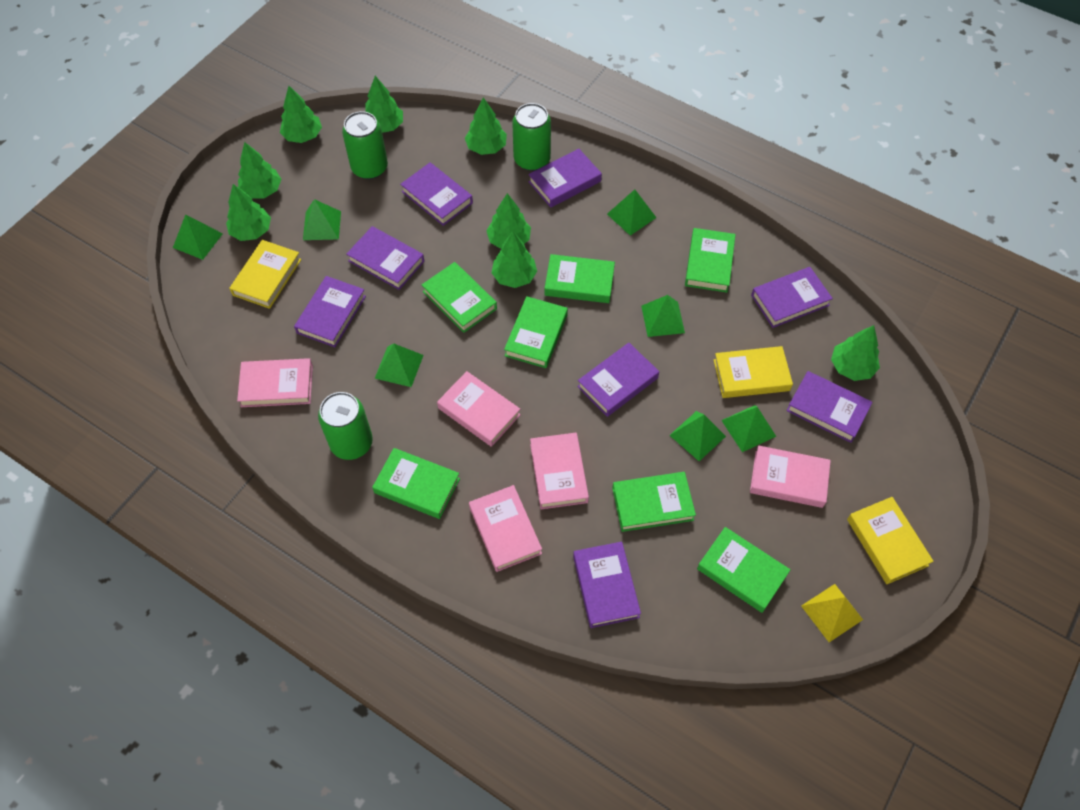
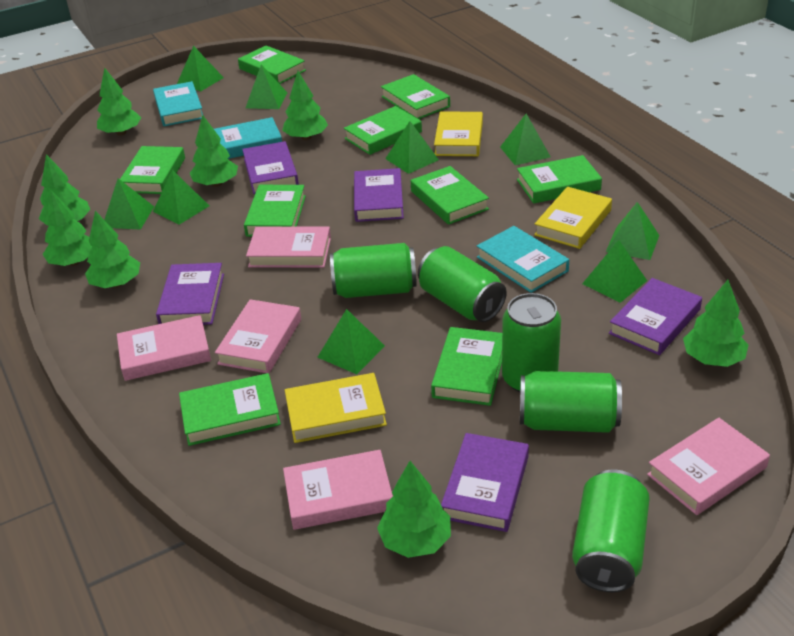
green book: [372,448,460,519] [422,262,497,333] [504,296,568,368] [544,254,615,303] [612,472,696,532] [685,228,736,292] [697,527,791,613] = 7 -> [120,146,185,194] [179,373,281,446] [238,45,306,84] [244,185,306,237] [344,106,422,155] [381,74,450,119] [411,166,489,225] [431,327,502,406] [517,155,602,204] = 9
green can: [318,392,373,460] [342,111,388,179] [512,103,551,171] = 3 -> [330,243,417,298] [418,246,507,322] [502,293,561,393] [520,371,622,433] [572,470,650,592] = 5
green pyramid: [173,214,223,260] [303,199,341,240] [375,343,424,387] [607,189,657,236] [641,295,685,337] [669,411,726,461] [721,405,777,452] = 7 -> [104,178,154,229] [153,170,209,225] [177,46,224,91] [246,65,287,109] [317,309,385,374] [385,121,439,174] [500,114,551,165] [582,240,647,303] [606,202,659,260] = 9
purple book: [294,276,366,347] [346,226,424,290] [400,163,473,226] [528,149,602,208] [573,542,641,628] [577,343,659,417] [751,267,833,328] [786,371,873,443] = 8 -> [156,263,224,325] [242,141,299,194] [354,168,404,222] [441,433,529,532] [609,278,702,355] = 5
turquoise book: none = 0 -> [153,81,203,126] [214,117,282,159] [477,226,569,293] = 3
yellow pyramid: [801,584,863,642] = 1 -> none = 0

